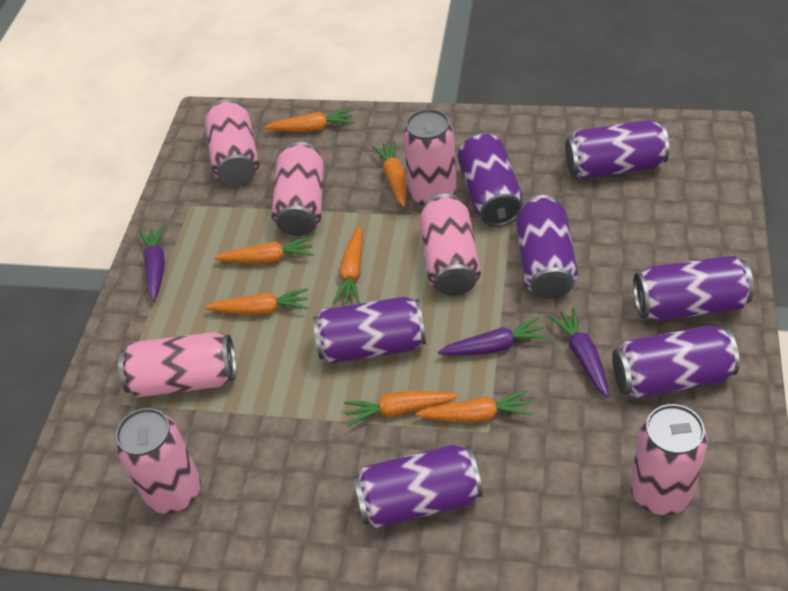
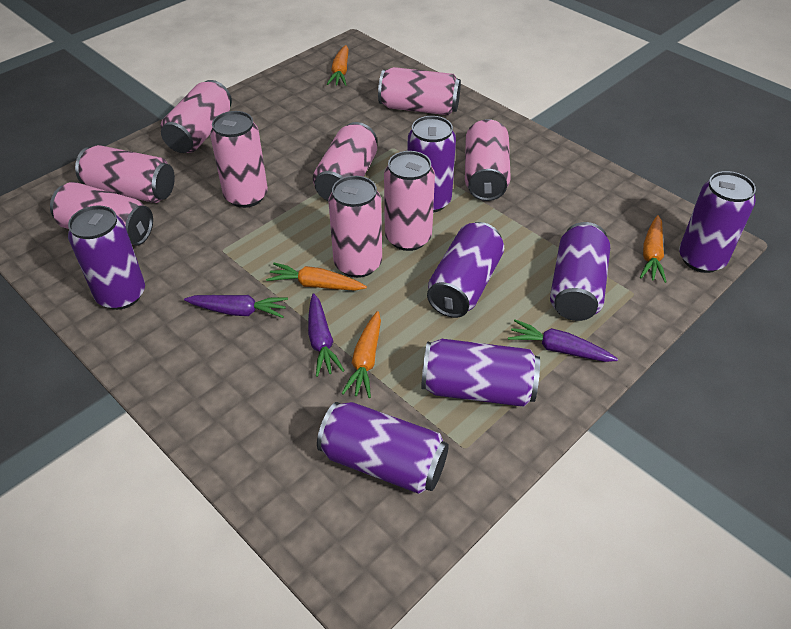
orange carrot: [205,288,308,315] [214,237,314,264] [264,108,354,132] [333,227,363,304] [344,391,458,426] [372,141,406,207] [415,390,533,423] = 7 -> [266,263,367,291] [327,45,349,86] [341,311,381,398] [640,215,667,283] = 4
pink can: [115,408,201,514] [118,332,236,397] [205,99,259,186] [272,142,324,236] [403,109,457,206] [419,194,481,296] [630,404,708,515] = 7 -> [50,182,153,246] [75,145,175,203] [161,80,232,153] [210,111,268,208] [313,122,377,201] [329,176,382,278] [378,67,461,115] [384,151,435,251] [465,119,511,201] = 9

